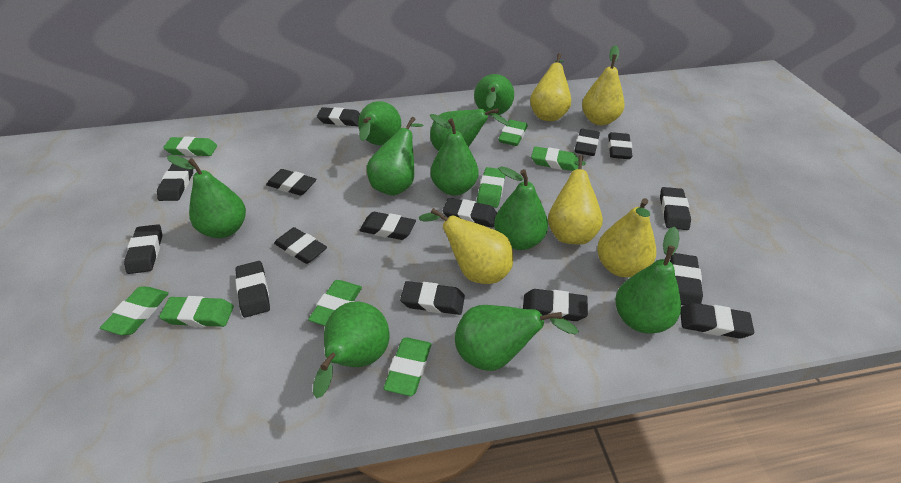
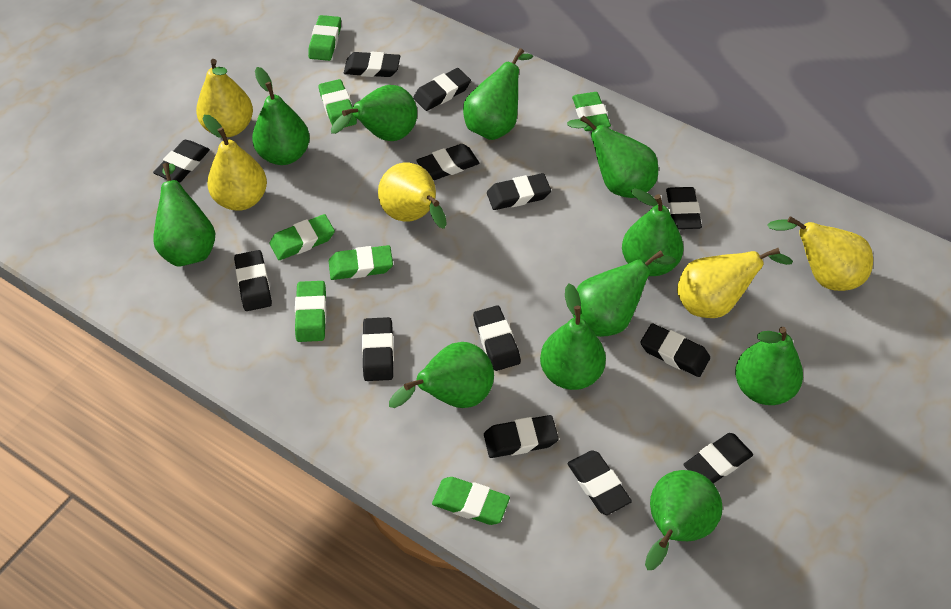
black eraser: [124,224,162,274] [157,164,193,201] [235,261,270,318] [266,169,317,196] [274,227,327,264] [317,107,360,126] [359,212,416,240] [400,281,465,315] [443,198,497,228] [523,289,588,321] [575,129,600,156] [608,132,632,159] [660,187,691,230] [670,253,703,306] [680,303,754,338] = 15 -> [153,140,210,183] [234,250,272,311] [344,52,400,77] [362,317,394,381] [413,68,471,111] [417,144,479,180] [473,305,521,371] [484,415,559,458] [487,173,551,210] [567,450,632,515] [640,323,710,377] [666,187,702,229] [683,433,753,484] = 13
green eraser: [100,286,169,335] [159,296,234,327] [163,136,217,156] [308,280,362,326] [383,337,431,396] [477,167,505,208] [498,120,528,146] [531,146,578,171] = 8 -> [270,214,335,260] [295,281,326,342] [308,15,341,61] [318,79,357,127] [329,245,393,280] [432,477,510,525] [572,92,611,131] = 7
green pear: [167,155,246,238] [313,301,389,399] [358,101,401,145] [367,117,424,196] [430,108,510,151] [430,114,478,195] [455,305,579,371] [474,74,514,116] [494,166,548,250] [615,227,681,334] = 10 -> [153,163,215,267] [252,67,310,165] [331,85,417,141] [389,342,494,408] [463,48,533,140] [540,284,606,390] [567,115,658,198] [573,250,676,337] [622,188,684,276] [645,470,723,570] [735,327,803,405] = 11

